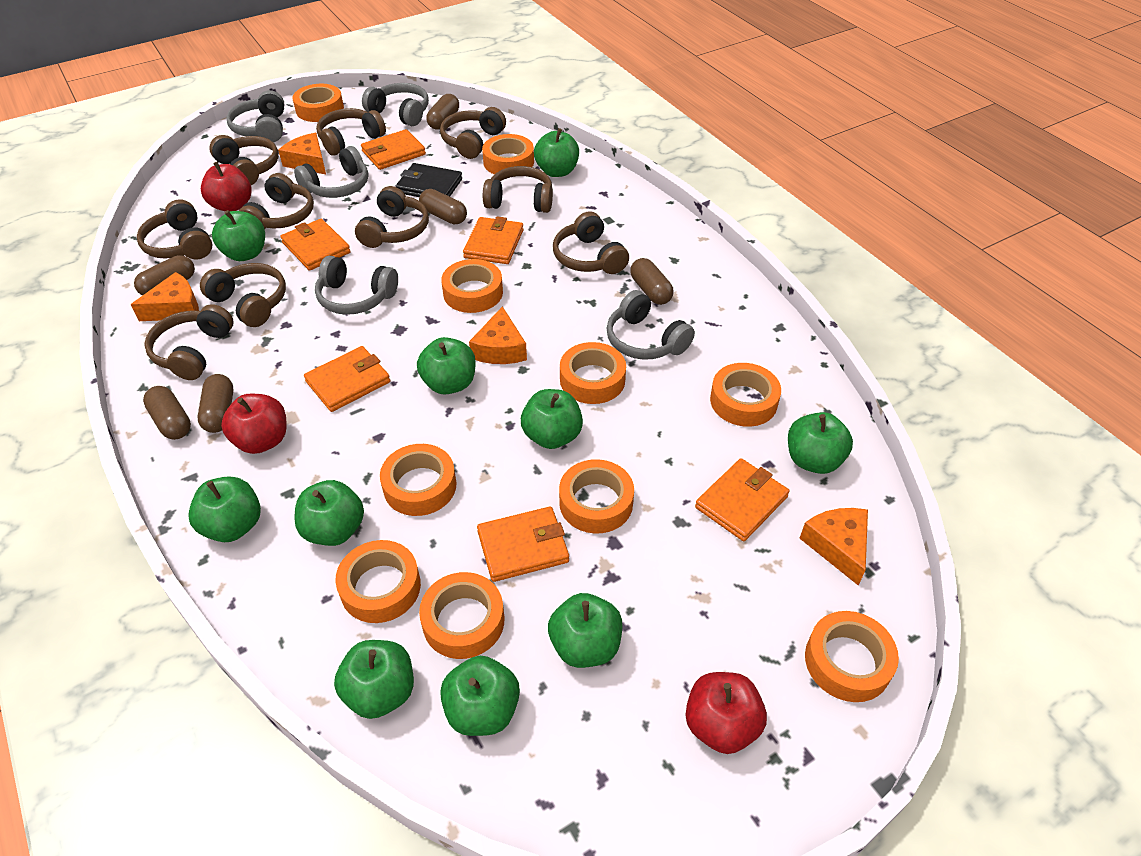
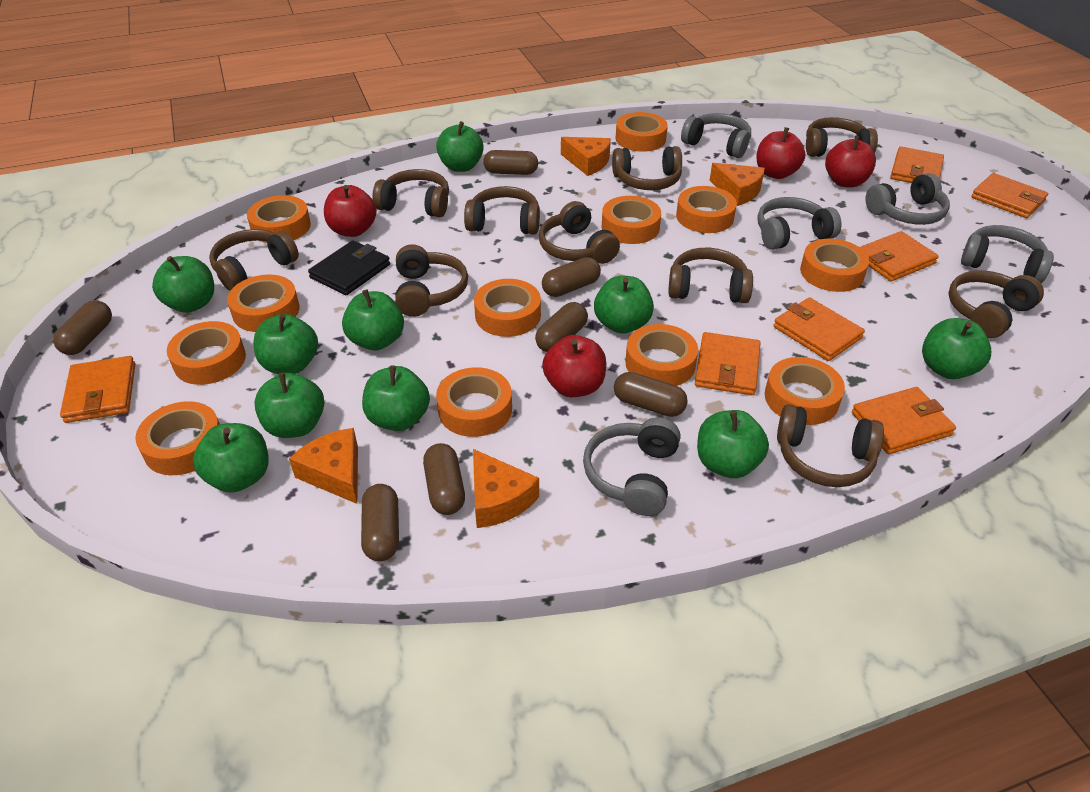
brown capsule: [134,255,195,296] [143,386,191,440] [197,374,233,433] [419,189,467,224] [426,94,459,129] [630,258,674,305] = 6 -> [53,300,112,355] [361,484,399,561] [423,443,465,515] [483,150,538,175] [535,302,588,352] [542,257,601,297] [614,372,688,417] = 7
orange tape: [292,84,344,122] [336,540,421,623] [380,444,456,516] [419,572,505,659] [441,259,503,313] [482,134,534,175] [559,459,634,534] [560,342,626,404] [710,363,781,427] [805,611,899,702] = 10 -> [135,401,220,475] [167,321,246,385] [227,275,300,332] [247,195,311,243] [436,367,512,437] [474,279,541,337] [601,196,661,244] [616,112,668,152] [625,324,698,386] [676,186,737,233] [765,357,845,425] [800,239,869,292] = 12
orange wallet: [280,219,351,271] [304,346,390,412] [361,129,426,170] [463,216,524,264] [477,507,569,582] [695,458,790,541] = 6 -> [60,356,135,423] [695,332,760,395] [774,297,865,361] [852,387,956,454] [860,231,939,282] [890,147,944,183] [971,173,1048,218] = 7
red apple: [201,162,252,212] [221,394,287,454] [685,672,767,754] = 3 -> [324,185,377,237] [542,335,606,397] [756,127,805,179] [825,136,876,187] = 4

